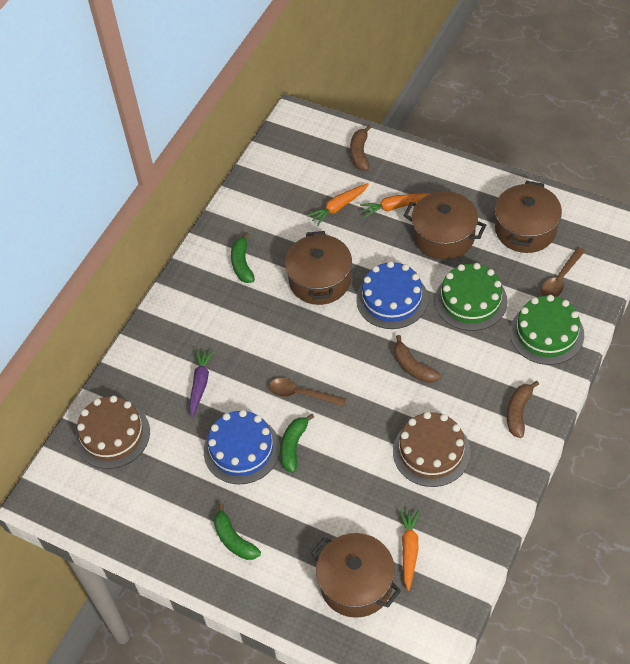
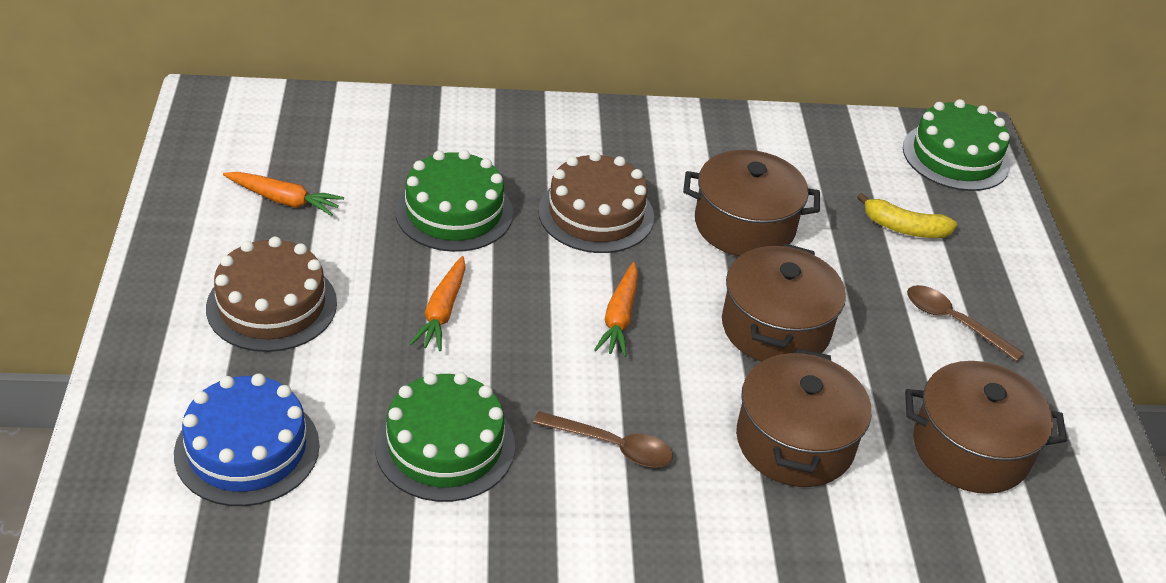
blue cake: [204,410,280,484] [356,261,428,329] = 2 -> [174,374,320,506] = 1
brown banana: [350,125,371,171] [394,335,441,383] [507,381,539,438] = 3 -> none = 0
green banana: [214,503,261,560] [231,232,255,283] [280,414,314,473] = 3 -> none = 0
green cake: [435,263,507,331] [510,295,584,365] = 2 -> [375,372,515,502] [395,150,513,252] [903,99,1010,191] = 3
purple carrot: [189,349,214,417] = 1 -> none = 0
yellow banana: none = 0 -> [857,193,957,238] = 1

